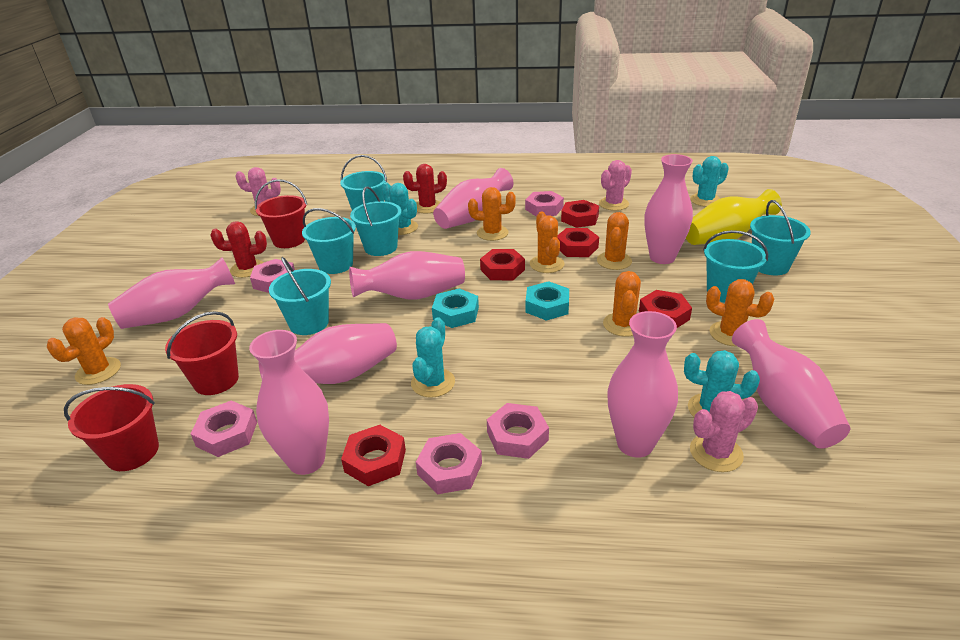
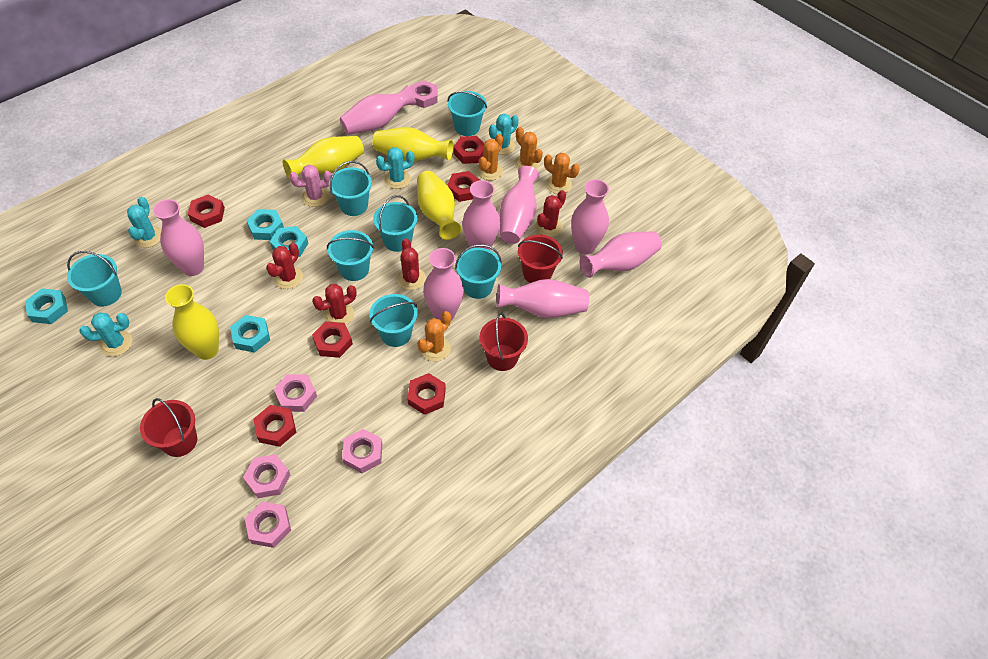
orange cactus: [47,317,121,385] [468,187,516,241] [530,211,565,273] [597,212,632,270] [603,271,641,337] [706,279,774,347] = 6 -> [417,311,451,361] [477,134,503,180] [514,127,543,170] [544,153,580,194] = 4
pink cactus: [235,167,281,216] [599,160,632,211] [690,391,758,472] = 3 -> [289,165,332,207] = 1
red cactus: [210,221,267,278] [403,164,447,213] = 2 -> [266,243,303,289] [312,284,357,325] [397,239,426,290] [535,190,566,237] = 4
red nut: [341,425,406,486] [480,249,525,280] [558,228,599,257] [561,200,599,228] [639,290,692,328] = 5 -> [188,195,225,228] [254,405,296,447] [312,321,353,358] [407,373,446,415] [447,171,480,202] [454,136,484,164] = 6
turquoise bucket: [269,257,331,335] [302,208,356,274] [340,155,387,210] [350,187,402,256] [703,230,768,303] [750,200,811,275] = 6 -> [67,251,122,306] [327,230,374,281] [329,161,372,216] [369,294,418,347] [373,195,417,252] [448,91,487,136] [455,244,502,299] = 7
turquoise nut: [432,288,479,328] [526,281,569,321] = 2 -> [25,288,68,324] [230,315,270,353] [246,209,284,240] [270,226,308,257] = 4
yellow vase: [686,189,782,245] = 1 -> [165,284,219,360] [283,136,364,179] [373,127,453,162] [417,171,461,240] = 4

